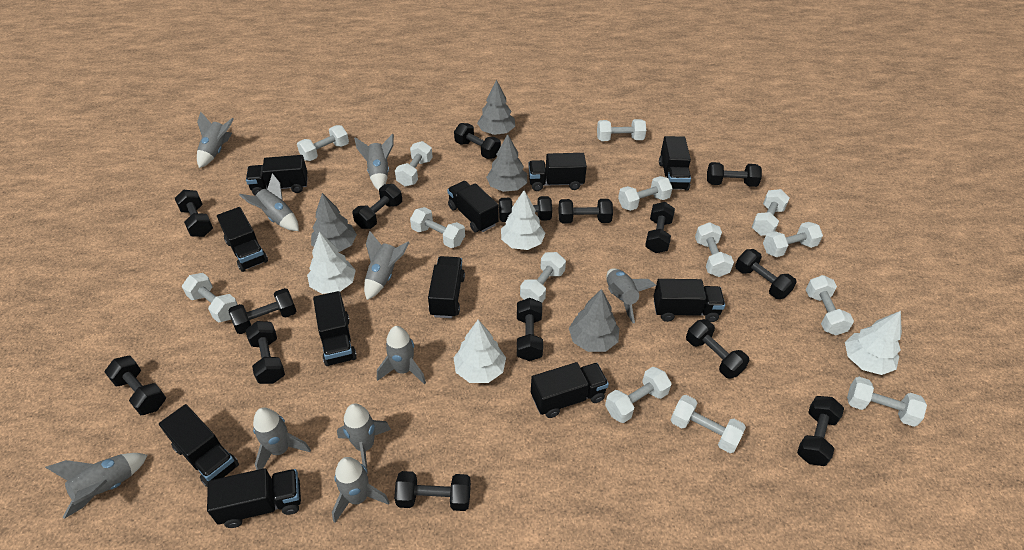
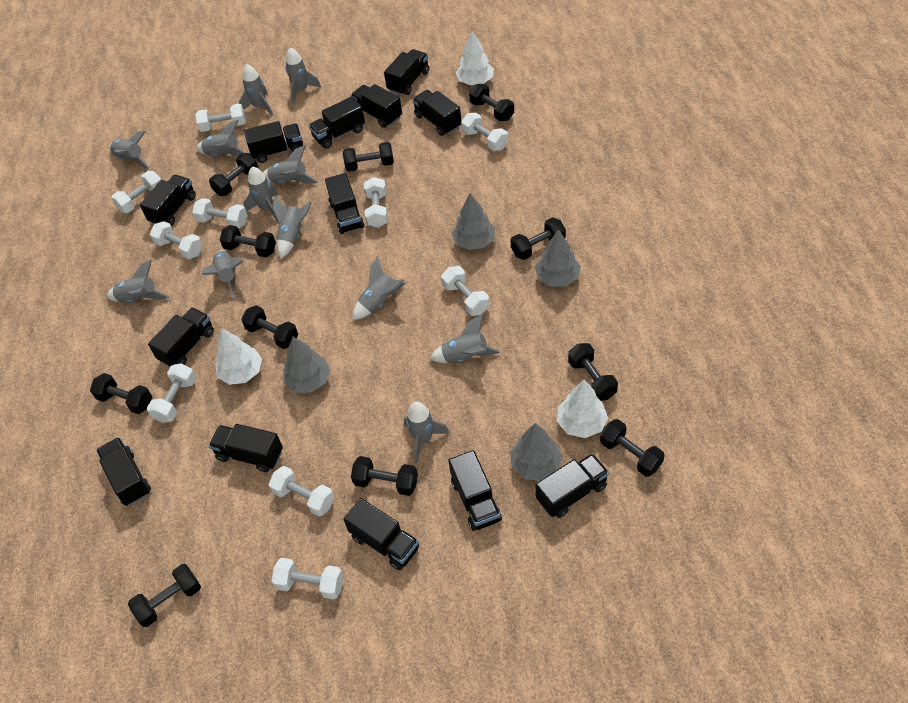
black dumbbell: [105,356,166,415] [175,190,213,237] [228,288,296,334] [246,321,285,384] [352,184,402,229] [394,471,471,511] [454,123,501,159] [499,196,552,222] [517,298,543,361] [558,199,613,223] [645,202,675,253] [686,319,749,379] [707,162,762,187] [735,249,796,299] [797,396,844,466] = 15 -> [90,373,152,414] [128,564,201,627] [209,153,258,196] [219,225,276,257] [241,305,298,349] [343,142,394,172] [351,456,418,496] [469,84,514,121] [511,217,566,260] [568,343,618,401] [600,419,665,477] = 11
black truck: [159,404,239,487] [207,468,301,528] [217,207,268,272] [246,155,307,196] [313,291,357,366] [428,256,465,318] [447,181,499,233] [528,153,587,191] [531,362,609,418] [654,279,725,322] [659,136,691,191] = 11 -> [96,437,151,506] [140,175,196,226] [148,307,214,367] [209,424,283,472] [244,121,303,163] [309,96,365,149] [325,173,365,234] [343,498,419,570] [350,84,402,128] [384,49,429,95] [413,90,461,136] [448,450,502,531] [536,454,609,518] = 13
grey rocket: [45,453,147,519] [197,111,234,168] [239,173,299,231] [253,407,311,470] [332,457,390,522] [337,403,391,474] [354,134,394,190] [364,231,410,300] [377,326,426,385] [607,268,657,323] = 10 -> [107,260,170,303] [109,131,150,169] [196,120,245,157] [202,250,244,298] [239,64,273,116] [243,166,278,221] [263,145,318,184] [273,196,312,258] [285,47,321,104] [353,257,405,320] [404,402,450,463] [430,314,500,363] = 12
white dumbbell: [182,273,238,322] [297,125,349,161] [395,141,433,187] [410,207,465,248] [520,252,566,303] [597,119,646,141] [605,367,672,423] [618,176,673,211] [671,395,746,453] [695,222,734,277] [752,189,790,236] [763,222,823,257] [806,275,854,336] [847,377,927,427] = 14 -> [111,171,161,213] [147,363,196,423] [150,221,203,259] [192,198,247,228] [195,104,246,132] [268,466,334,517] [271,558,344,600] [364,177,388,228] [441,266,489,316] [461,113,508,151] = 10
white tree: [307,232,356,294] [453,320,506,383] [501,190,546,250] [845,311,902,375] = 4 -> [215,328,262,385] [456,31,494,85] [557,380,608,438] = 3

